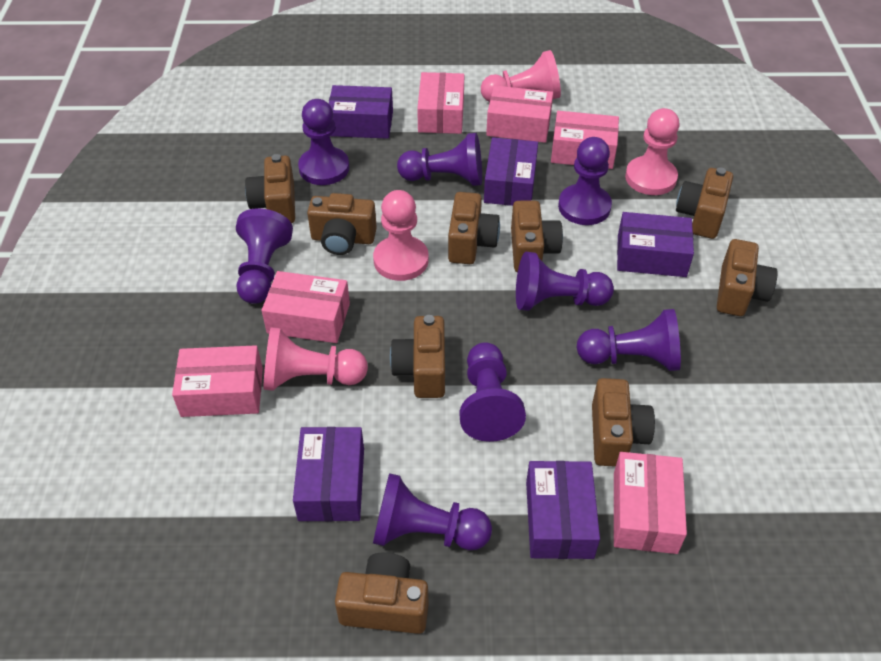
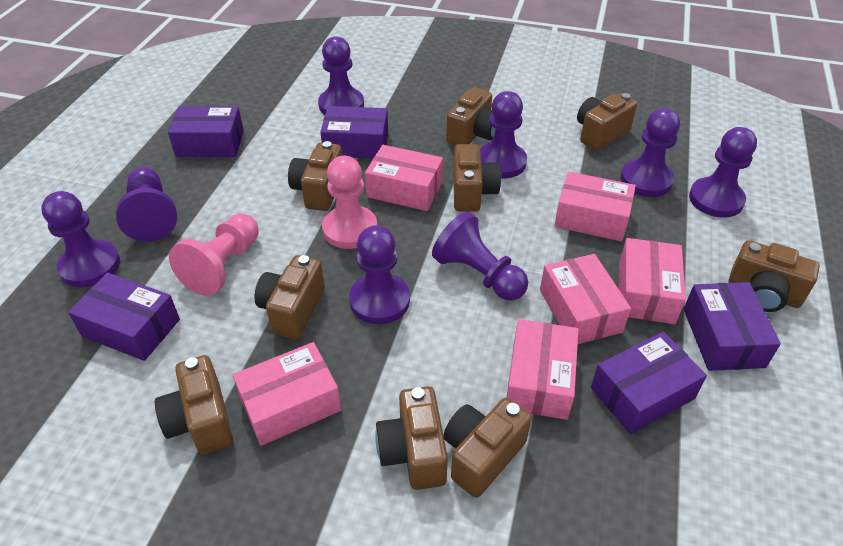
pink pawn: [264,327,368,391] [373,190,429,281] [481,50,561,102] [625,108,680,195] = 4 -> [169,213,259,296] [322,156,377,249] = 2

